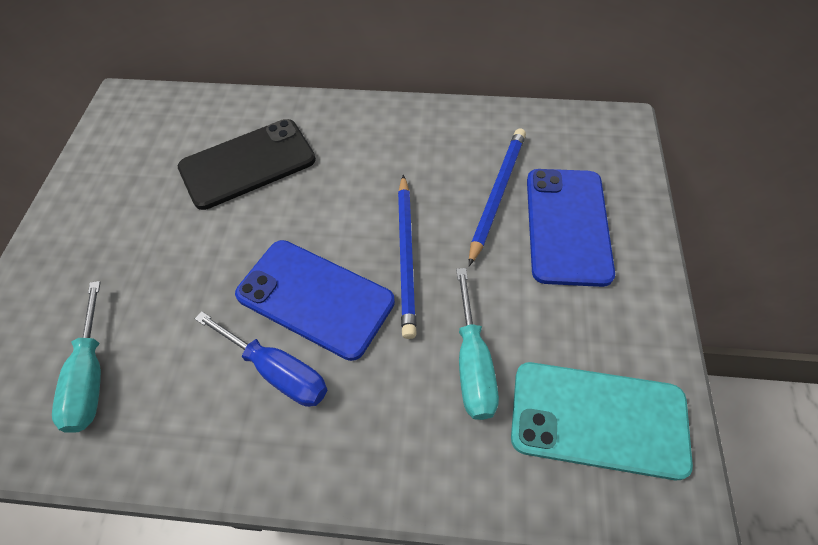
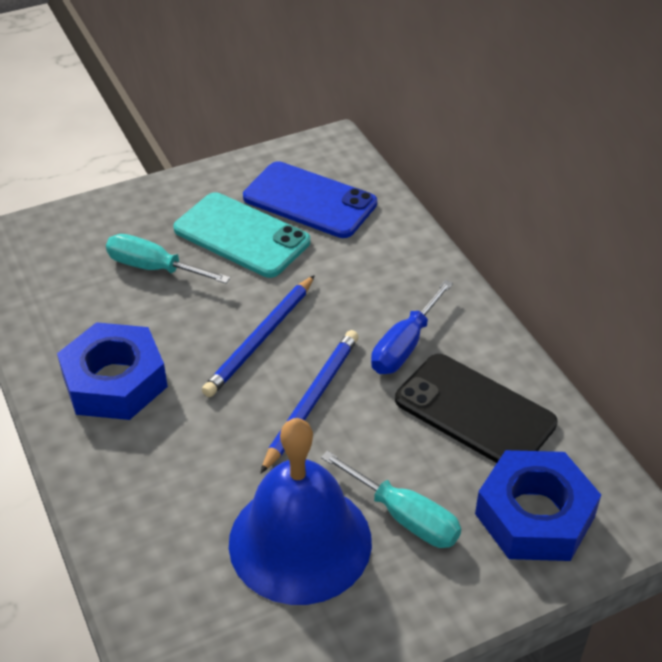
blue bell: none = 0 -> [229,418,372,605] = 1
blue nut: none = 0 -> [57,322,168,420] [475,450,601,561] = 2
blue phone: [235,240,395,361] [527,169,615,287] = 2 -> [243,161,377,238] = 1

